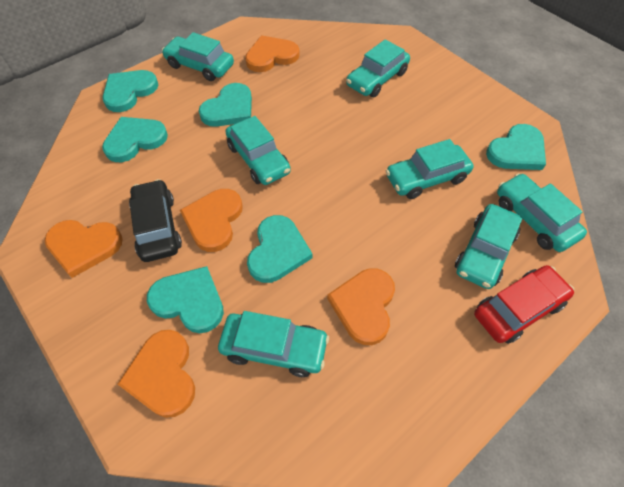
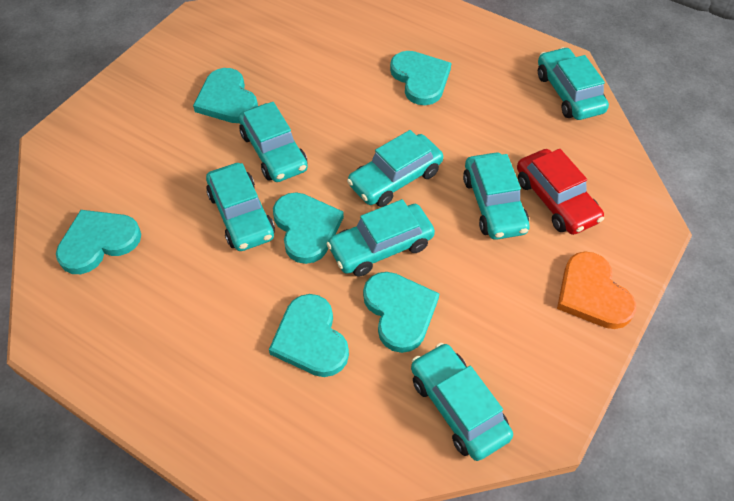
black car: [129,179,182,262] = 1 -> none = 0
orange heart: [45,220,123,278] [117,330,195,418] [180,189,243,252] [245,35,300,72] [327,268,395,345] = 5 -> [557,251,636,329] = 1

